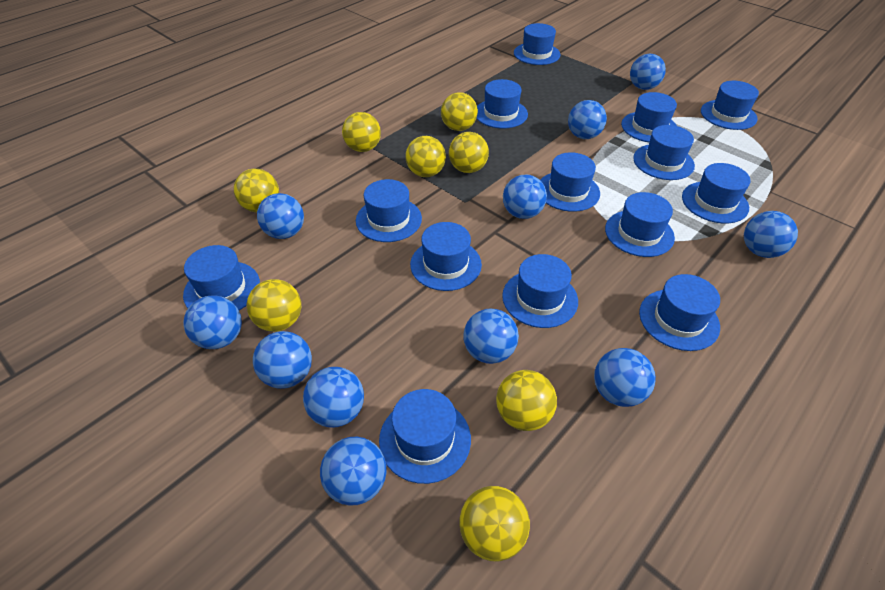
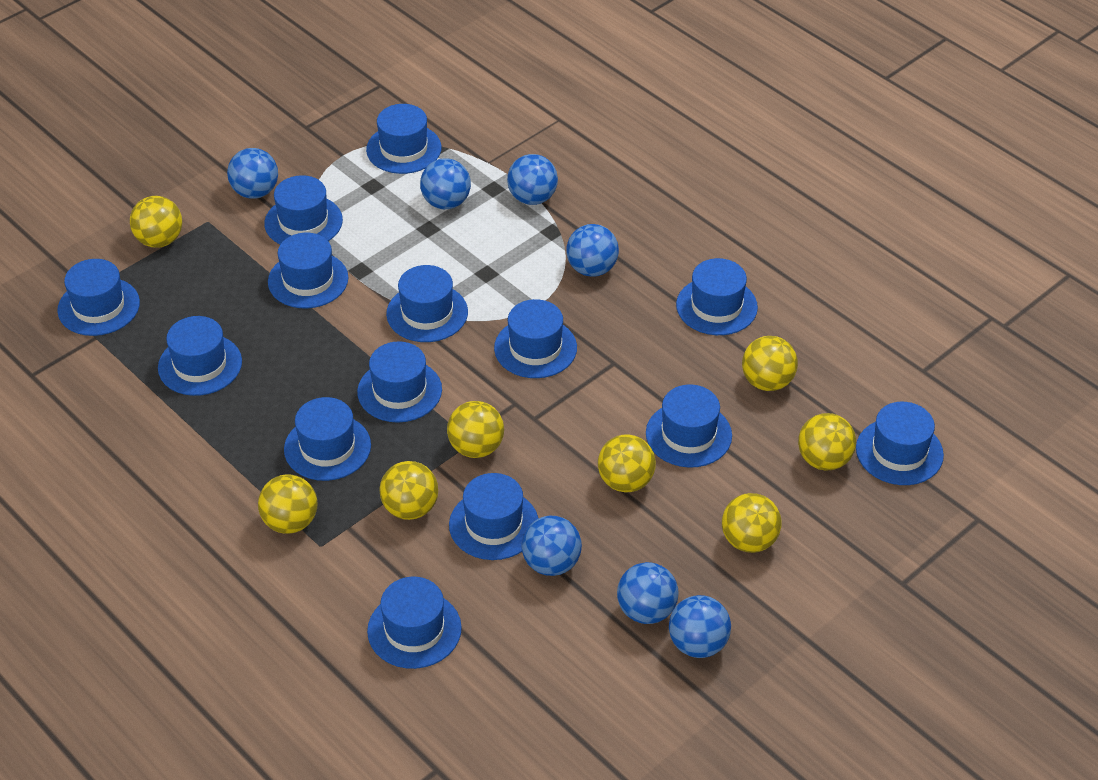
blue ball: [183,295,242,349] [253,331,312,389] [257,193,304,239] [303,367,364,428] [320,437,387,506] [463,309,519,364] [503,174,547,219] [568,100,607,139] [594,348,656,407] [630,54,666,90] [744,211,798,258] = 11 -> [227,148,278,199] [420,158,471,209] [507,154,558,205] [522,516,582,576] [567,224,619,277] [617,562,679,624] [669,595,731,658] = 7

